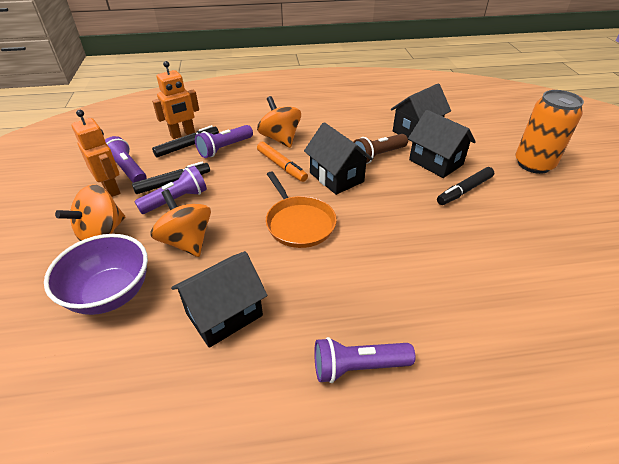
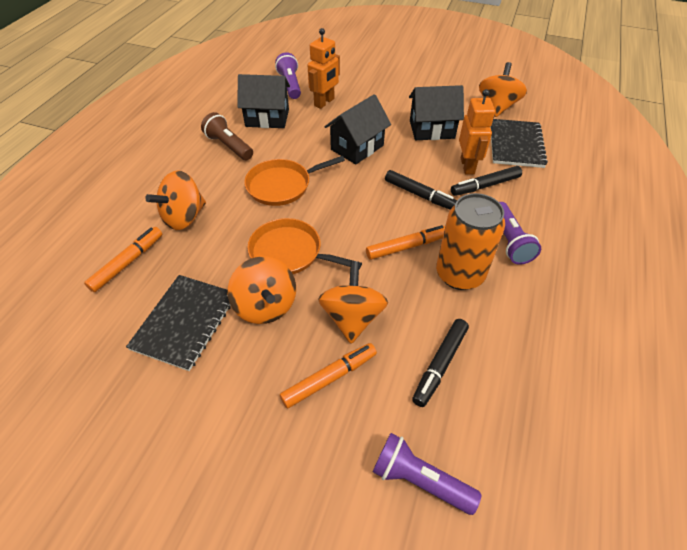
black house: [171,251,268,348] [304,122,373,195] [391,84,451,142] [408,110,476,178] = 4 -> [237,74,290,128] [325,94,391,165] [409,85,464,140] = 3
black notebook: none = 0 -> [126,275,231,371] [490,119,548,168] = 2
orange marker: [257,142,308,182] = 1 -> [84,227,162,292] [280,343,377,409] [366,225,445,260] = 3
orange pan: [266,171,337,248] = 1 -> [244,156,345,206] [248,218,362,274] = 2
orange spinning top: [55,184,125,241] [150,189,211,257] [257,96,301,148] = 3 -> [145,170,206,230] [228,257,296,324] [318,261,388,344] [479,62,527,117] = 4
purple bowl: [44,234,148,315] = 1 -> none = 0
purple flashlight: [105,136,147,183] [134,166,207,214] [195,125,253,158] [314,337,415,383] = 4 -> [275,52,301,99] [373,433,481,515] [499,202,541,265] = 3

